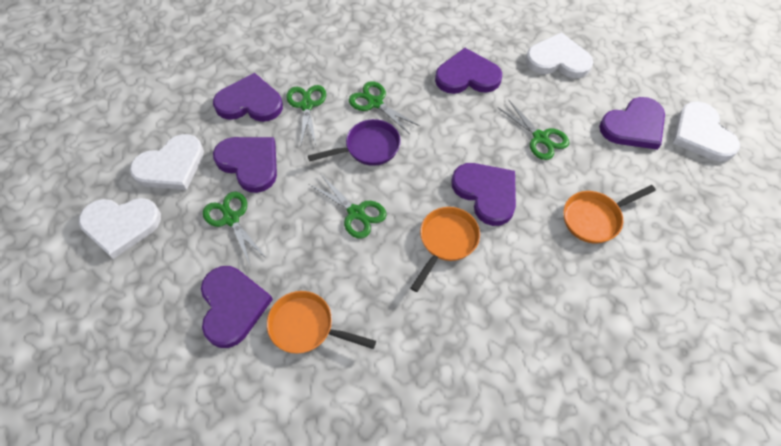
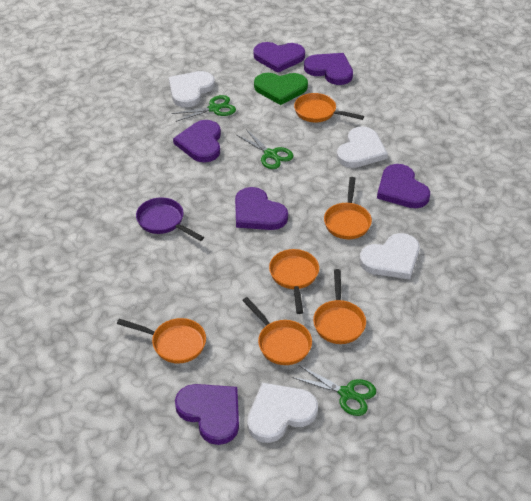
green heart: none = 0 -> [254,73,308,105] = 1
green scissors: [203,192,267,267] [286,85,326,147] [309,175,387,238] [349,81,420,134] [497,99,569,160] = 5 -> [171,95,236,122] [237,129,293,169] [292,365,376,416] = 3
orange pan: [267,291,376,353] [411,207,480,292] [564,185,656,243] = 3 -> [117,318,206,364] [242,297,312,365] [269,249,319,314] [294,93,364,122] [313,269,366,344] [324,177,372,239] = 6

